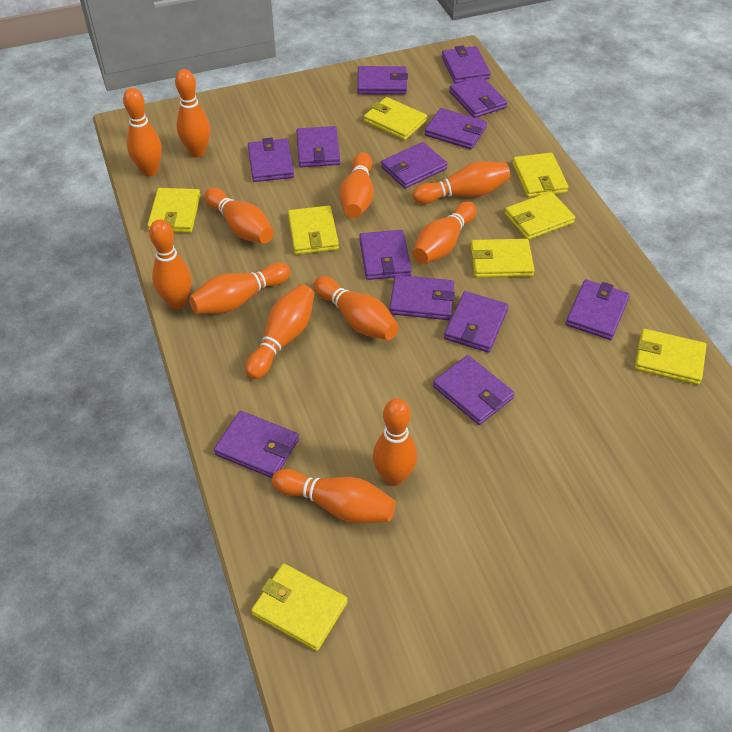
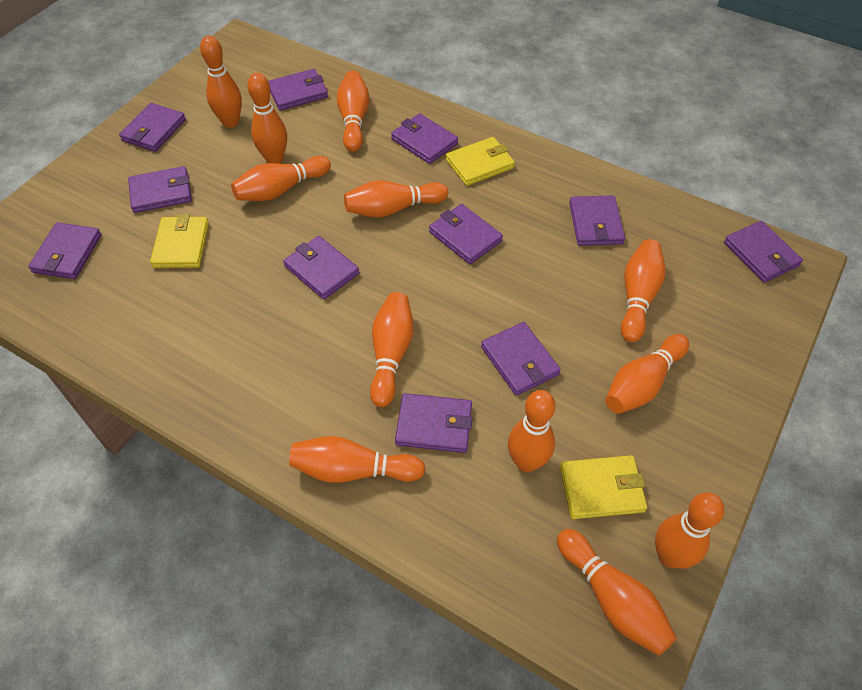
purple wallet: [214,411,299,478] [248,137,294,182] [296,126,340,167] [357,66,408,95] [359,230,412,280] [381,142,447,189] [389,275,455,320] [425,108,487,149] [433,355,515,425] [442,46,491,84] [444,291,509,353] [449,76,507,118] [566,279,630,340] = 13 -> [28,222,101,279] [119,103,186,152] [128,166,192,213] [268,69,328,111] [283,236,360,299] [391,113,458,164] [395,393,472,453] [429,204,503,264] [481,322,561,396] [569,195,625,246] [724,221,803,283] = 11
yellow wallet: [147,188,201,233] [251,563,348,651] [288,206,339,255] [364,97,427,140] [470,239,535,278] [505,191,575,240] [513,153,569,198] [635,329,707,385] = 8 -> [150,214,209,268] [446,137,515,186] [560,455,647,519] = 3

